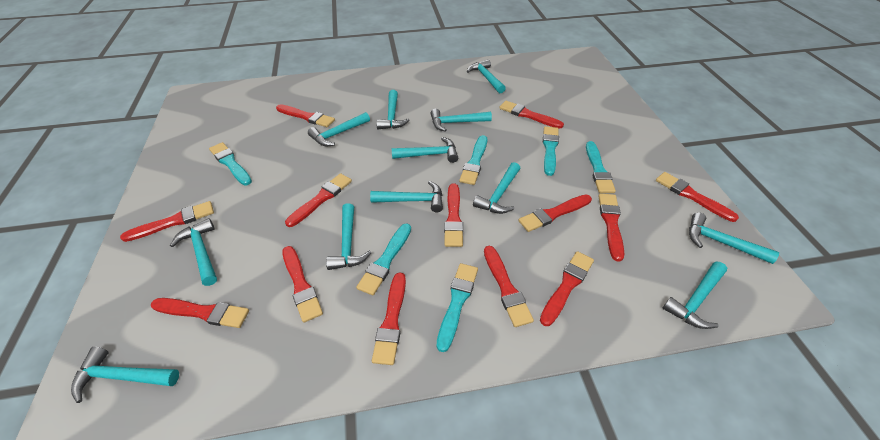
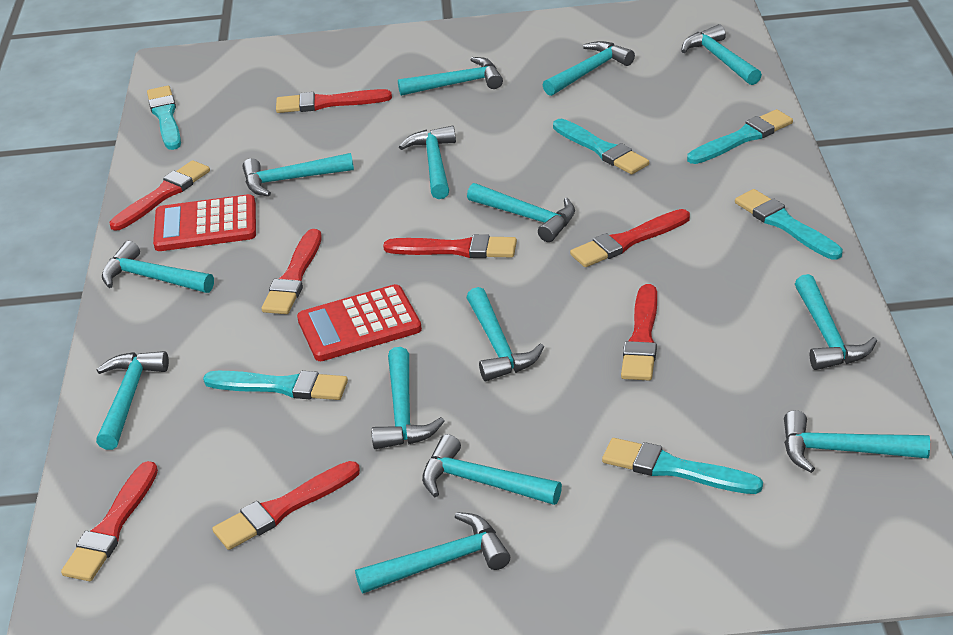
red brush: [120,201,214,242] [151,298,249,328] [276,104,335,127] [282,246,323,323] [285,173,352,227] [372,273,406,365] [444,184,463,247] [484,246,534,327] [500,101,564,129] [519,195,592,232] [540,251,594,326] [599,193,624,262] [656,172,739,222] = 13 -> [61,461,158,581] [109,160,210,231] [212,461,360,550] [261,229,322,314] [276,89,392,113] [383,234,517,258] [570,209,690,267] [621,284,657,381] = 8
red calculator: none = 0 -> [153,194,256,251] [297,284,422,361] = 2
turquoise hammer: [71,347,179,403] [170,218,217,286] [308,112,370,146] [326,203,371,270] [370,181,443,212] [376,90,410,129] [392,137,458,163] [431,109,492,132] [467,59,506,93] [473,162,521,214] [663,261,727,329] [689,212,779,264] = 12 -> [96,351,169,450] [102,241,214,293] [243,153,354,196] [355,512,510,593] [372,347,445,449] [398,57,503,96] [399,125,456,199] [422,434,562,505] [466,287,544,381] [467,183,575,242] [543,41,635,96] [681,24,762,85] [784,410,930,473] [795,274,877,370] = 14

